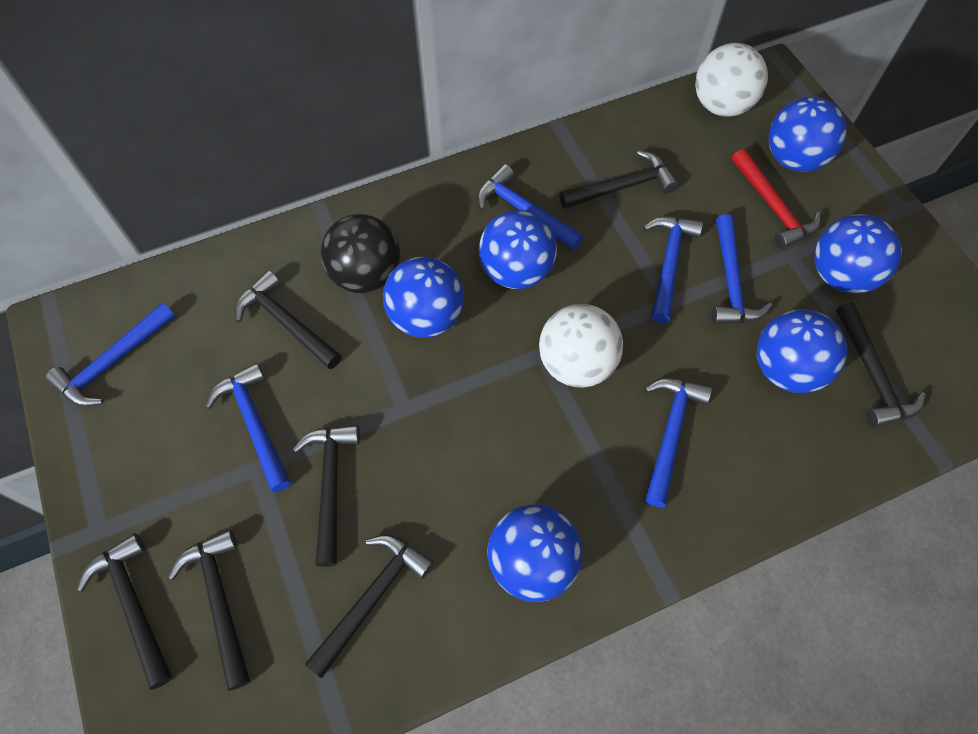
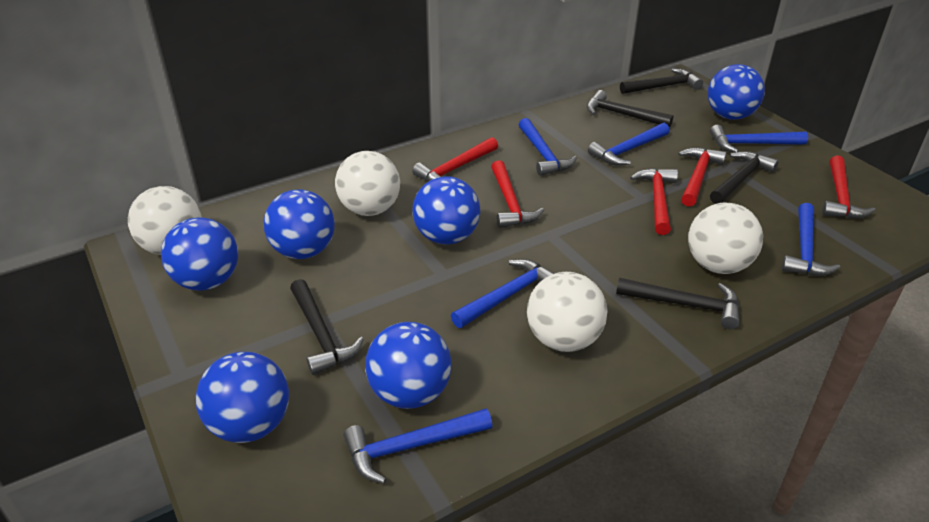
black ball: [321,214,400,293] = 1 -> none = 0
black hammer: [77,533,173,690] [168,529,250,691] [235,270,342,369] [293,425,360,567] [305,534,434,678] [559,150,678,209] [836,302,925,428] = 7 -> [290,279,364,375] [587,90,673,128] [616,278,740,329] [620,68,703,94] [710,151,779,204] = 5
red hammer: [732,149,821,249] = 1 -> [412,137,498,182] [491,160,544,228] [630,168,678,235] [678,147,727,207] [822,155,875,219] = 5
white ball: [539,304,623,387] [695,43,768,117] = 2 -> [128,186,202,255] [335,151,400,216] [527,272,608,352] [688,203,763,274] = 4

